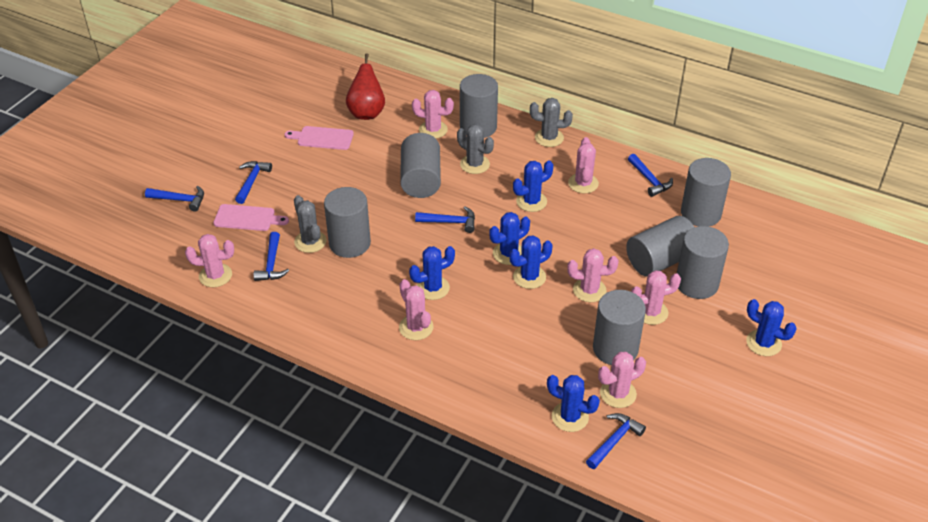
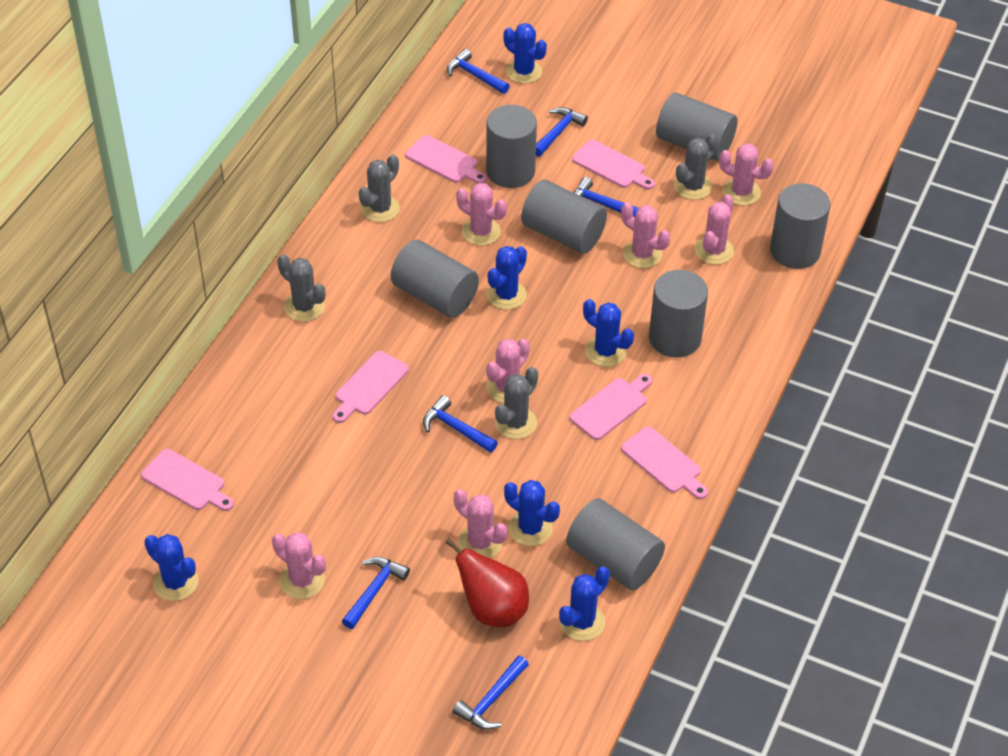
grey cactus: [294,195,326,253] [457,124,494,174] [530,98,573,147] = 3 -> [277,254,325,322] [359,155,400,222] [495,367,538,439] [674,134,718,200] = 4
pink cutting board: [213,204,289,231] [285,126,354,150] = 2 -> [141,449,234,511] [333,351,409,423] [405,135,487,183] [569,374,652,440] [572,140,655,190] [621,426,708,499] = 6

